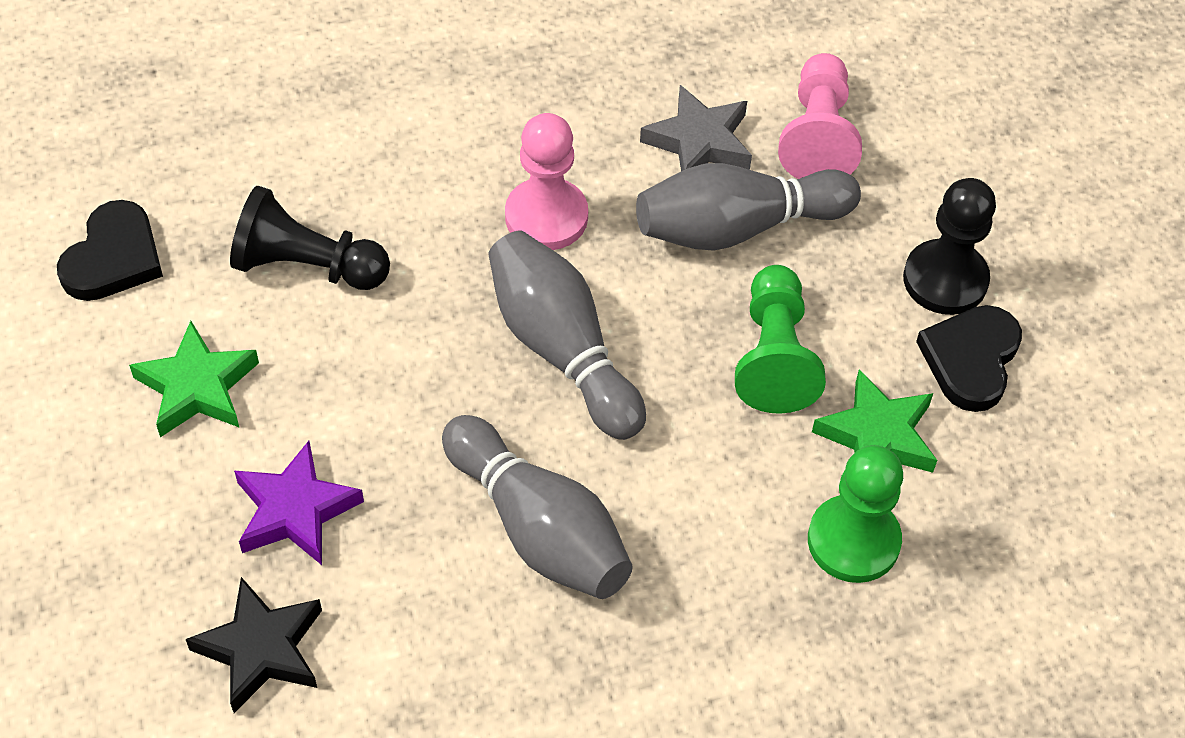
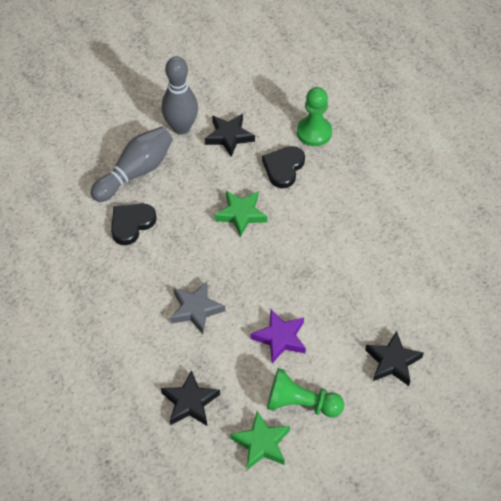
black pawn: [230,186,390,290] [903,178,996,315] = 2 -> none = 0
black star: [186,577,322,713] = 1 -> [161,370,220,426] [205,114,255,157] [365,331,424,386] = 3
grey bowling pin: [442,415,633,599] [488,231,646,440] [636,163,861,250] = 3 -> [90,127,173,202] [161,56,198,135] = 2
pink pawn: [505,113,588,250] [778,53,862,179] = 2 -> none = 0

